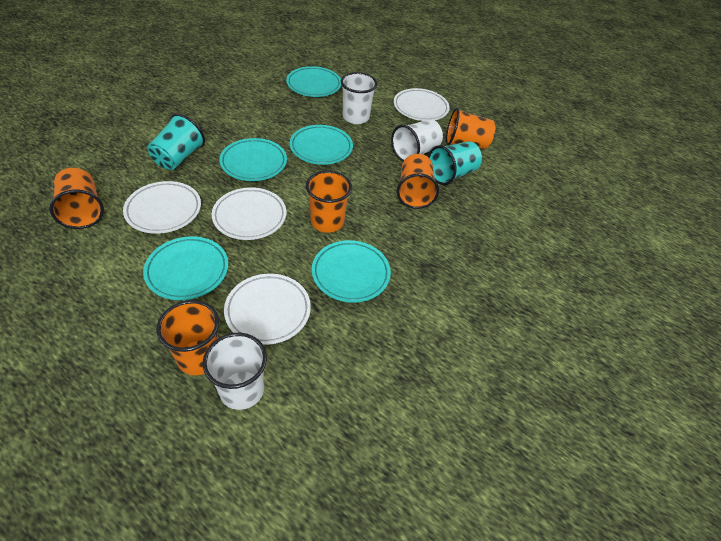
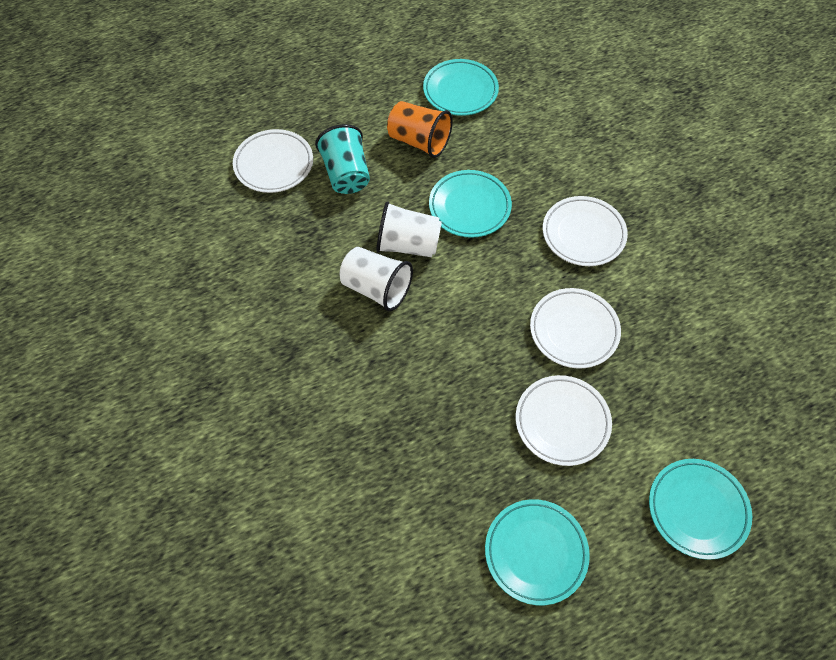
orange cup: [49,168,104,229] [156,300,219,375] [306,171,352,233] [397,154,439,209] [446,108,496,149] = 5 -> [387,101,453,158] = 1
turquoise cup: [147,114,205,170] [428,141,482,185] = 2 -> [315,124,370,194] = 1
turquoise plate: [143,236,228,300] [219,138,287,181] [286,66,341,97] [290,125,353,165] [312,240,391,303] = 5 -> [423,59,499,116] [429,170,512,238] [485,499,590,605] [649,459,752,560] = 4
white cup: [203,333,267,410] [341,72,377,124] [391,119,443,161] = 3 -> [340,247,413,311] [376,201,442,257] = 2

